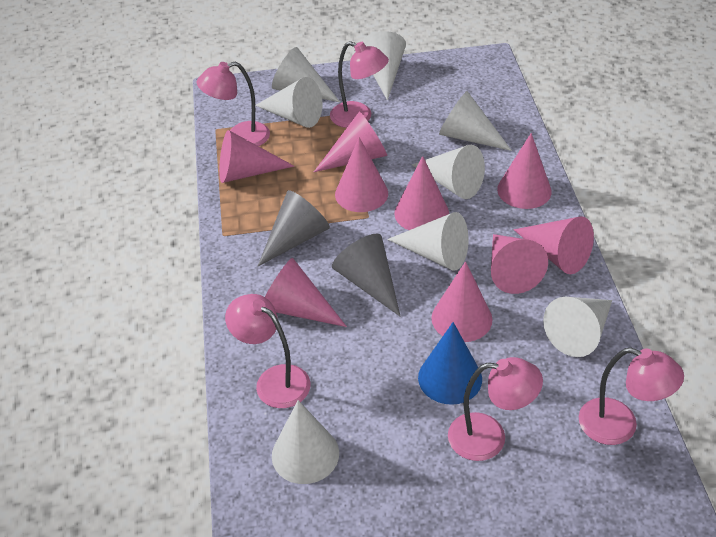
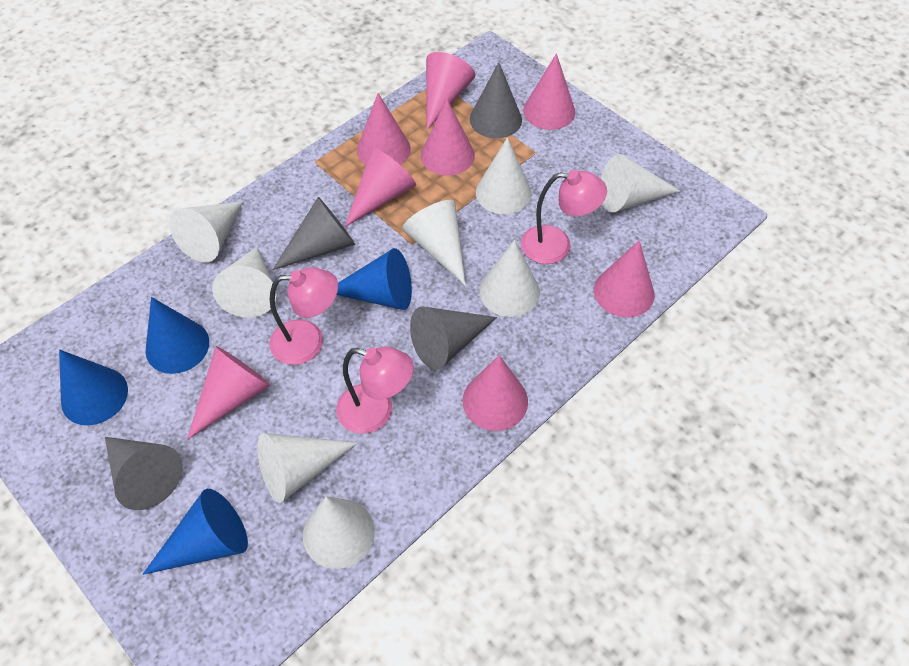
blue cone: [418,322,482,405] = 1 -> [59,349,128,425] [143,489,248,575] [145,297,209,374] [337,248,412,310] = 4
grey cone: [258,190,330,266] [332,234,401,317] = 2 -> [105,437,183,510] [273,197,355,270] [410,306,497,370] [470,62,522,138] = 4
pink cone: [219,130,294,183] [265,258,347,327] [314,112,387,172] [335,137,388,212] [394,156,449,230] [431,261,492,342] [491,234,548,294] [497,133,552,209] [513,216,594,274] = 9 -> [187,346,271,440] [345,148,416,227] [357,93,411,165] [421,99,475,176] [426,52,475,130] [463,355,528,431] [523,53,575,130] [594,240,654,318] = 8
pink lamp: [197,62,270,146] [225,294,311,408] [330,41,389,128] [448,357,543,461] [579,348,684,445] = 5 -> [269,268,338,365] [336,346,414,434] [521,170,607,264] = 3

